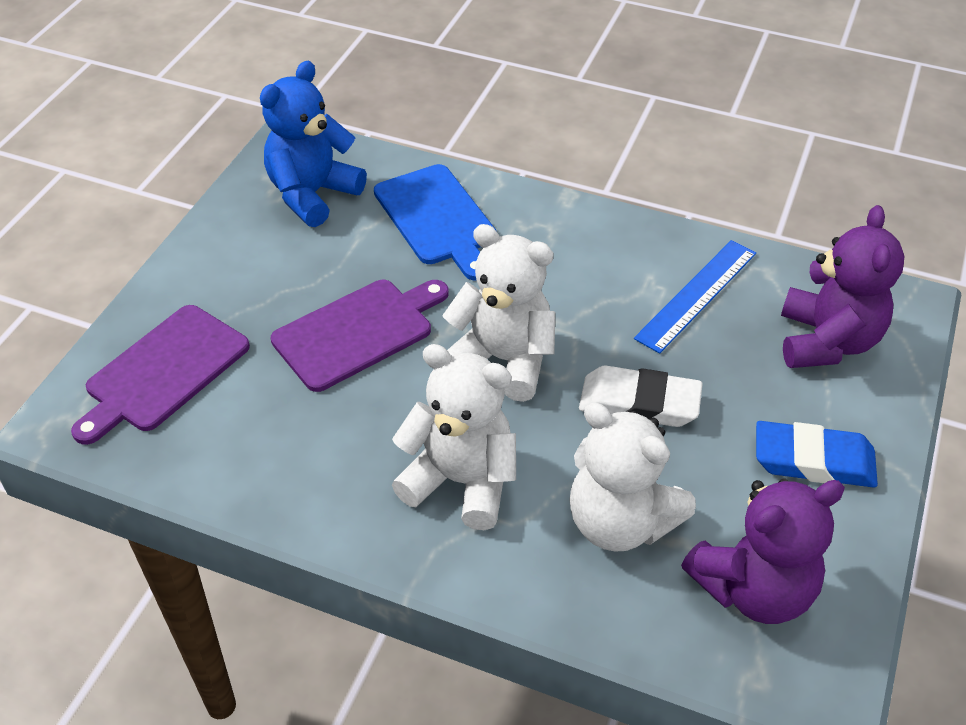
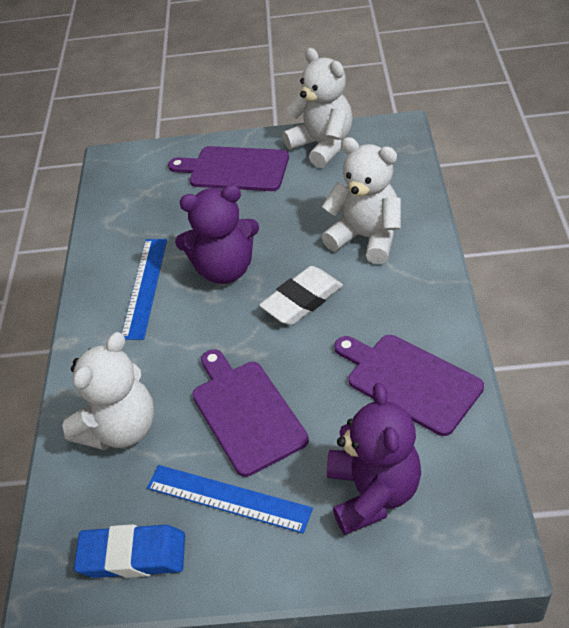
blue cutting board: [374,164,497,281] = 1 -> none = 0
blue ruler: [634,240,756,354] = 1 -> [122,239,167,340] [147,465,313,534] = 2
blue teddy bear: [260,61,367,227] = 1 -> none = 0
purple cutting board: [71,305,250,445] [271,280,449,392] = 2 -> [168,146,289,191] [192,349,309,477] [334,335,484,436] = 3

